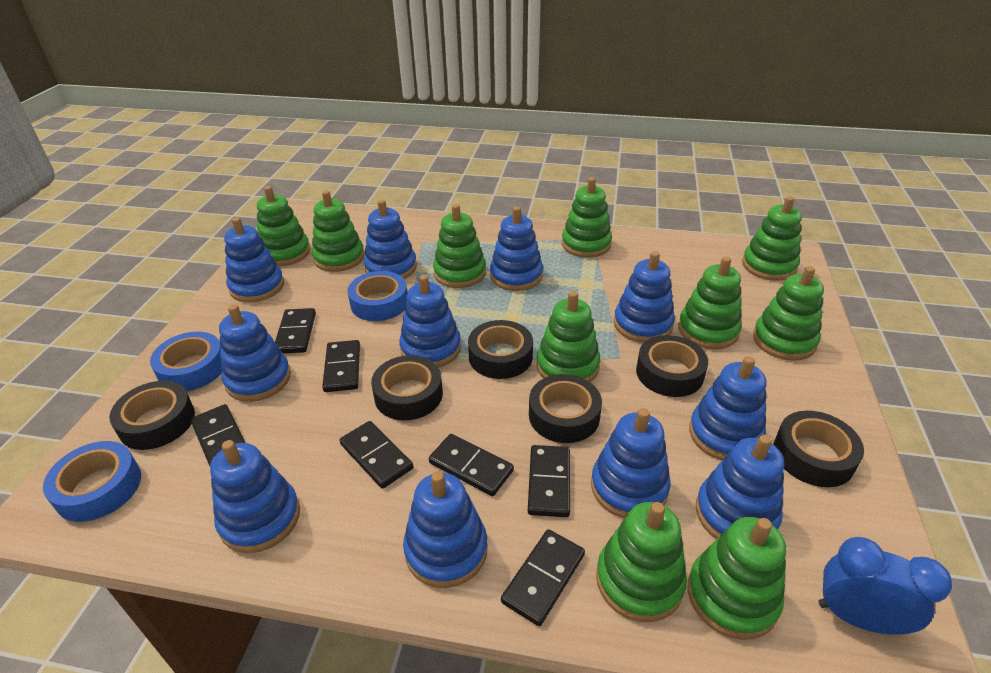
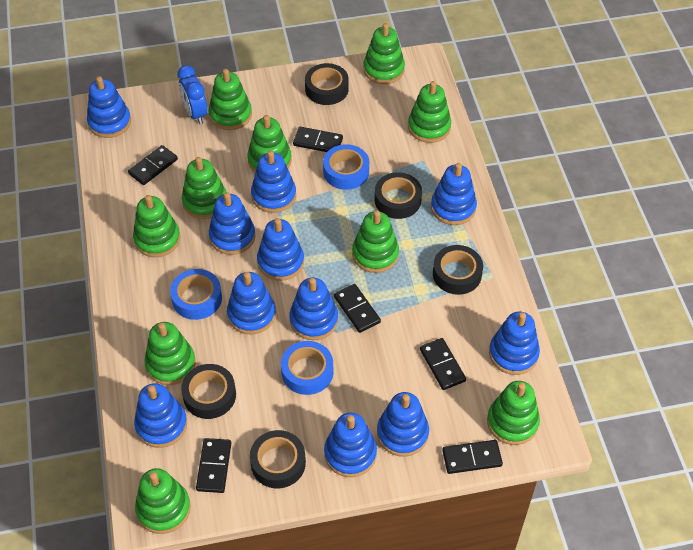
black domino: [191,404,246,466] [275,308,316,354] [322,340,360,392] [339,421,413,489] [429,434,514,496] [501,529,585,626] [528,445,570,517] = 7 -> [128,145,178,185] [196,438,231,493] [293,127,343,152] [334,284,381,333] [420,338,466,390] [442,440,503,474] = 6
black tape: [109,381,195,450] [371,355,443,420] [468,320,533,379] [529,374,602,443] [636,335,708,397] [773,411,864,487] = 6 -> [181,364,236,419] [250,430,306,488] [305,63,349,105] [375,172,422,219] [433,245,483,295] = 5

